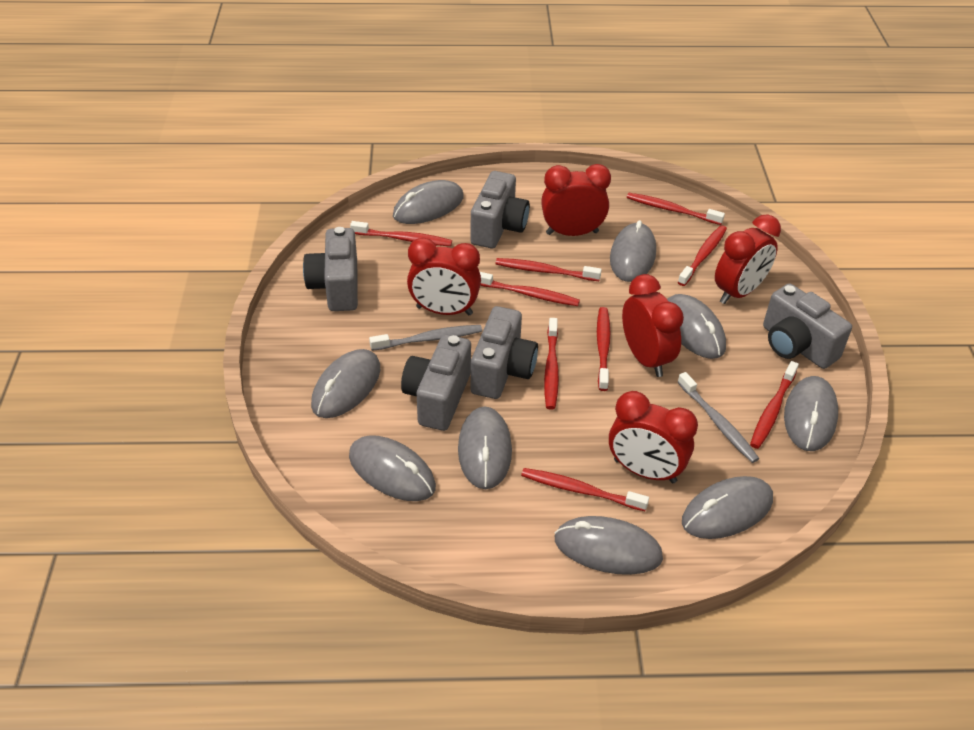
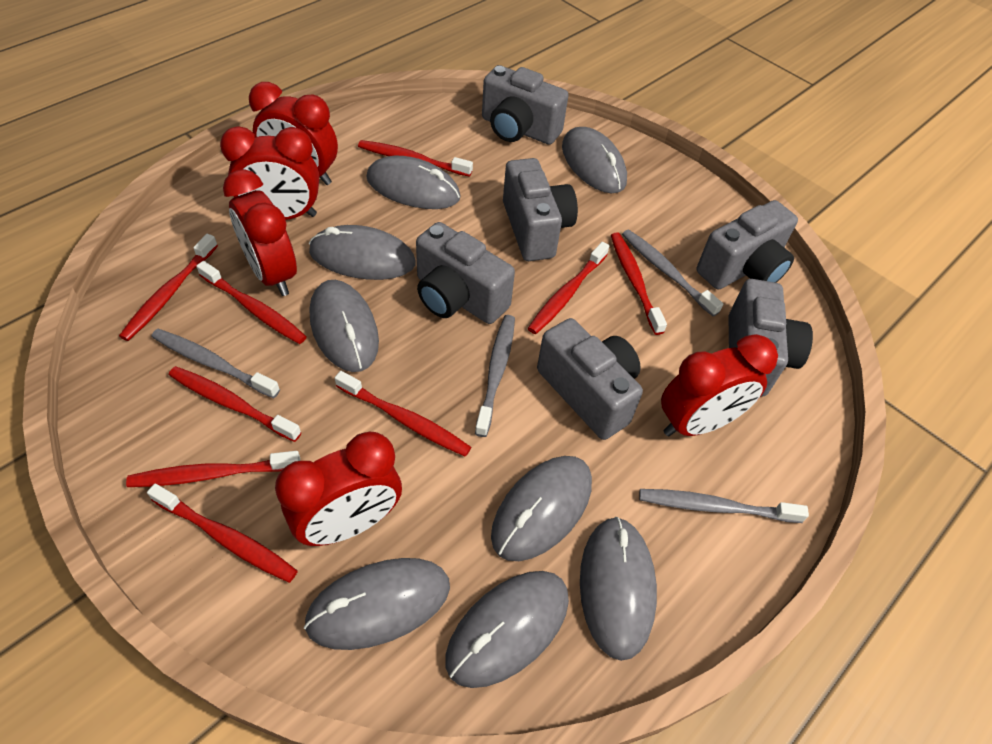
grey camera: [303,227,358,311] [401,335,471,431] [470,171,530,248] [471,306,538,399] [763,283,852,369] = 5 -> [416,222,515,324] [482,65,568,145] [503,158,578,261] [537,318,643,440] [696,200,798,290] [729,279,813,396] = 6
grey mouse: [311,349,380,418] [349,435,436,501] [393,180,464,224] [458,406,512,489] [555,516,663,575] [610,220,656,282] [667,294,726,359] [682,476,773,539] [784,376,838,451] = 9 -> [304,558,450,650] [309,225,415,280] [310,280,379,372] [366,156,460,209] [445,571,569,688] [491,456,592,561] [562,127,627,193] [580,517,657,661] = 8
grey toothbrush: [369,325,482,351] [678,372,759,463] = 2 -> [151,329,280,398] [475,315,515,437] [622,230,723,316] [639,489,809,523] = 4

